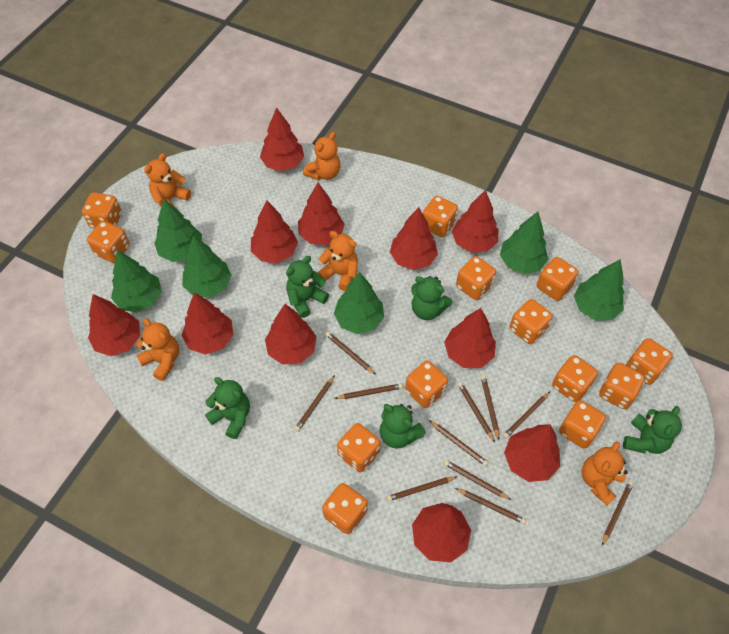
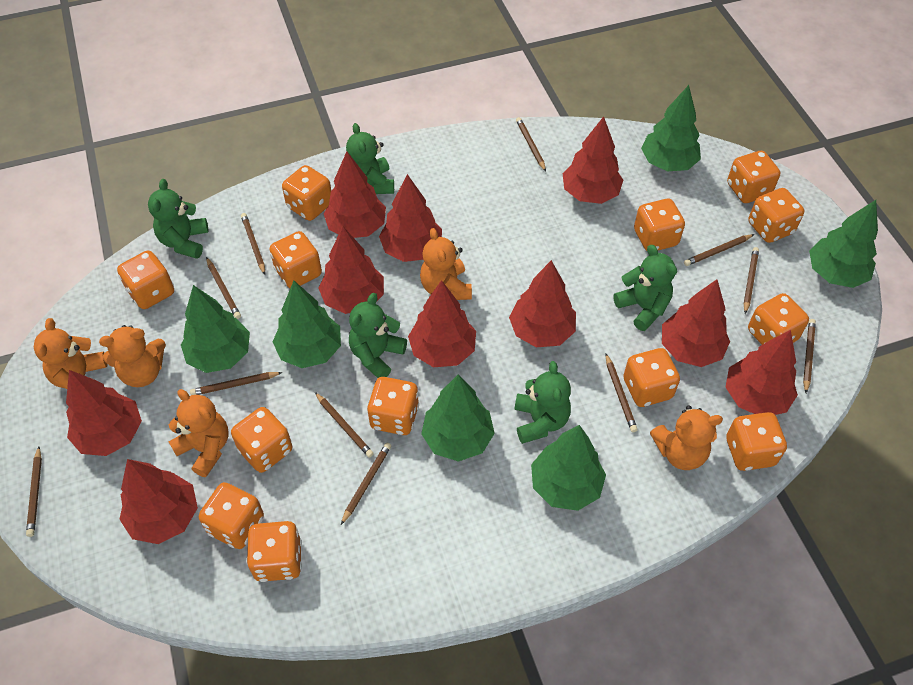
red tree: [88,294,140,356] [181,292,233,355] [251,201,298,263] [260,107,304,171] [265,304,317,364] [298,183,345,245] [390,207,438,270] [412,503,471,562] [444,308,496,368] [452,190,498,252] [504,424,560,482] = 11 -> [66,370,142,456] [119,459,198,544] [318,226,384,314] [324,151,386,238] [379,174,442,262] [408,280,476,367] [509,260,576,347] [562,116,623,204] [662,279,730,367] [725,330,798,415] = 10

